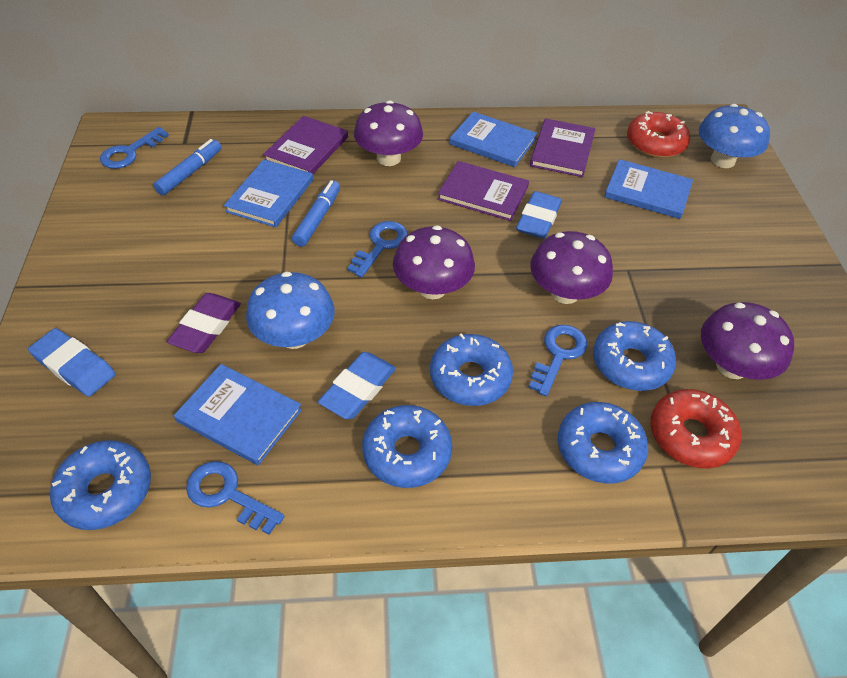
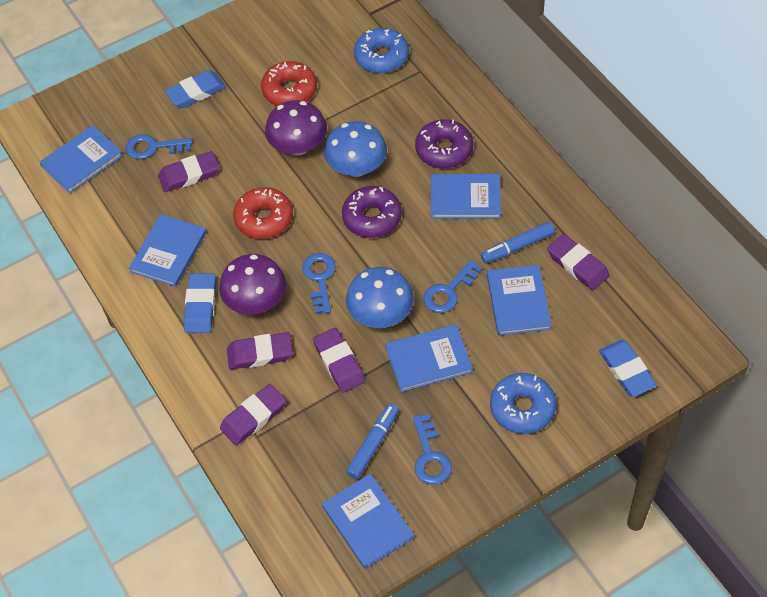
blue book: [174,364,302,465] [224,159,313,227] [450,112,537,167] [604,159,693,219] = 4 -> [40,125,123,193] [129,214,207,287] [322,474,414,569] [386,324,473,392] [431,174,501,219] [487,265,552,336] = 6
blue donut: [50,440,151,530] [362,405,452,488] [430,333,513,406] [558,402,648,484] [593,321,676,391] = 5 -> [354,28,409,73] [490,373,556,434] = 2
purple book: [263,116,348,174] [438,161,529,221] [530,118,596,177] = 3 -> none = 0
purple donut: none = 0 -> [342,186,402,238] [415,119,473,169] = 2
purple eraser: [167,293,241,353] = 1 -> [158,151,219,192] [220,384,287,445] [227,332,293,370] [313,328,365,393] [547,234,610,290] = 5
purple mushroom: [354,100,423,166] [393,225,475,299] [530,231,613,304] [701,302,794,380] = 4 -> [219,254,286,314] [265,100,327,155] = 2

